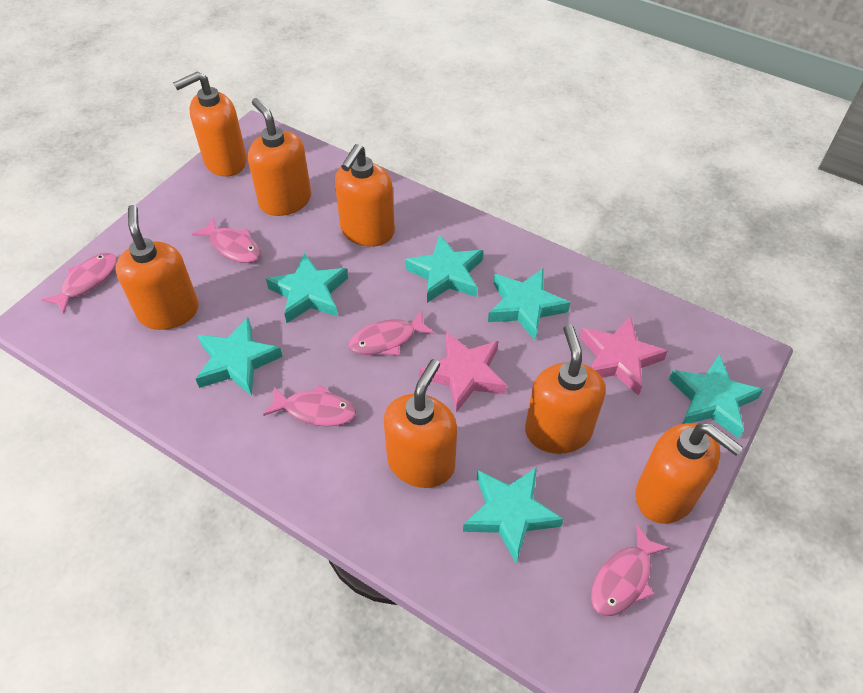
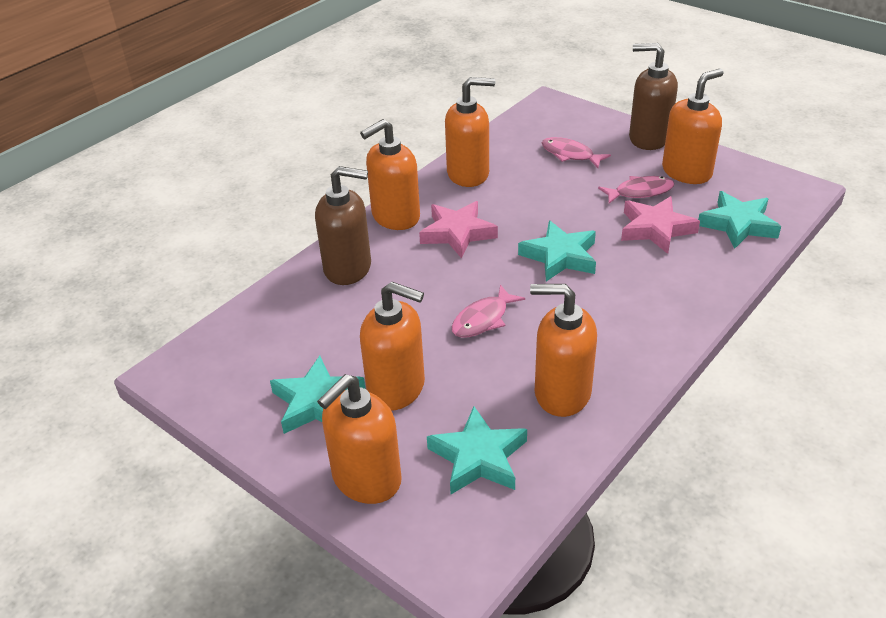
brown soap dispenser: none = 0 -> [315,166,371,285] [629,43,678,150] = 2
orange soap dispenser: [115,205,199,330] [173,72,247,177] [248,98,311,216] [335,144,395,247] [384,359,457,488] [525,324,605,454] [636,423,743,524] = 7 -> [317,374,402,504] [360,119,420,230] [360,282,425,411] [445,77,495,187] [530,284,597,417] [662,69,724,184] = 6
pink fish: [42,253,116,314] [192,218,261,263] [263,384,356,426] [348,310,435,355] [591,525,670,616] = 5 -> [452,285,525,338] [542,137,611,168] [598,176,674,203] = 3
turquoise star: [196,318,283,396] [266,253,348,323] [405,235,483,303] [463,467,564,564] [488,269,571,340] [669,354,764,439] = 6 -> [270,356,365,434] [427,406,527,494] [518,221,596,281] [698,191,781,249] = 4

